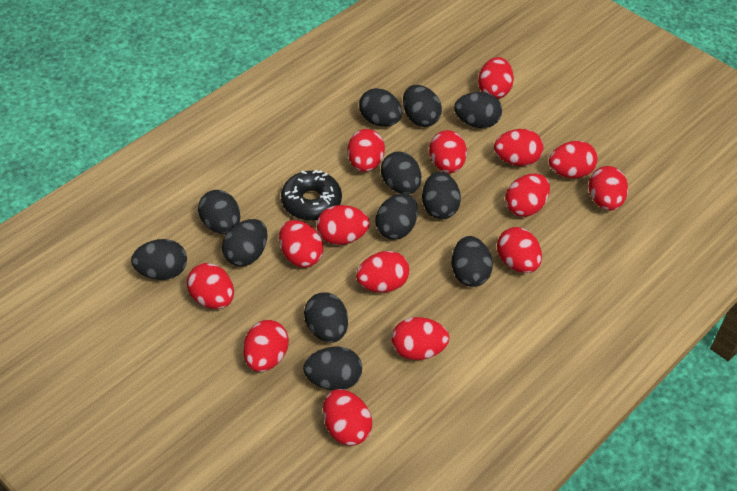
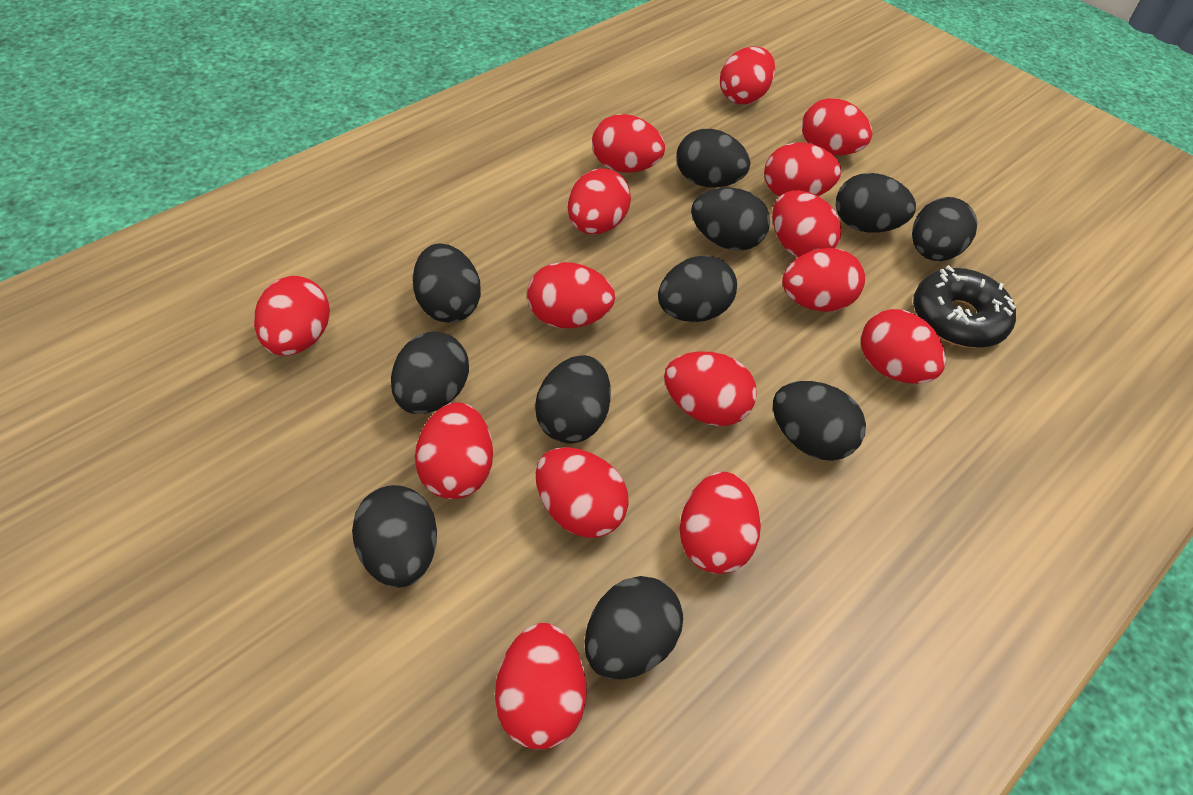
black egg: [131,239,187,280] [198,190,240,234] [222,219,268,266] [303,346,362,390] [304,292,348,343] [359,88,402,127] [376,193,418,240] [381,151,421,194] [403,85,442,127] [422,172,461,219] [452,236,493,287] [454,92,502,128] = 12 -> [352,485,437,588] [391,332,469,414] [413,243,481,323] [535,355,611,444] [585,576,683,679] [658,256,737,322] [676,129,750,188] [691,188,770,251] [773,381,866,461] [836,173,916,233] [912,197,977,261] = 11

